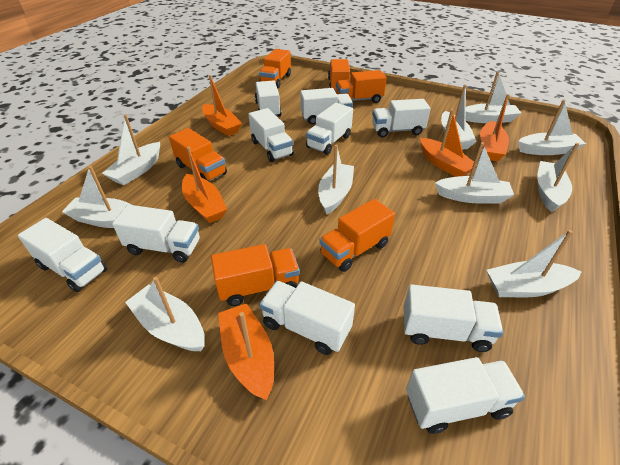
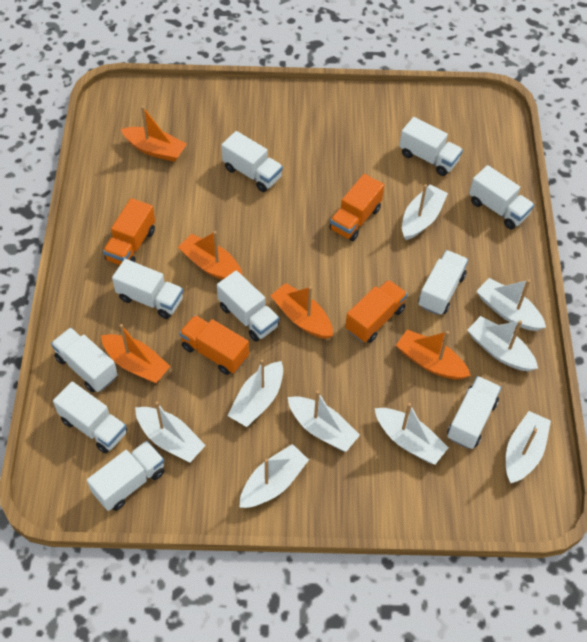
orange truck: [169,128,227,181] [211,244,300,306] [259,49,291,88] [319,199,395,272] [328,59,350,92] [336,70,387,103] = 6 -> [103,198,155,265] [179,315,249,375] [329,174,384,241] [345,280,407,343] = 4
white boat: [62,166,132,228] [102,114,160,185] [125,277,205,351] [318,145,354,215] [435,142,514,203] [441,84,477,150] [466,71,521,123] [487,230,581,297] [518,100,586,155] [537,143,579,212] = 10 -> [135,401,206,463] [227,359,283,427] [239,444,309,508] [288,391,360,452] [375,403,449,465] [402,184,448,240] [468,316,538,371] [476,278,546,331] [506,411,551,483] = 9

